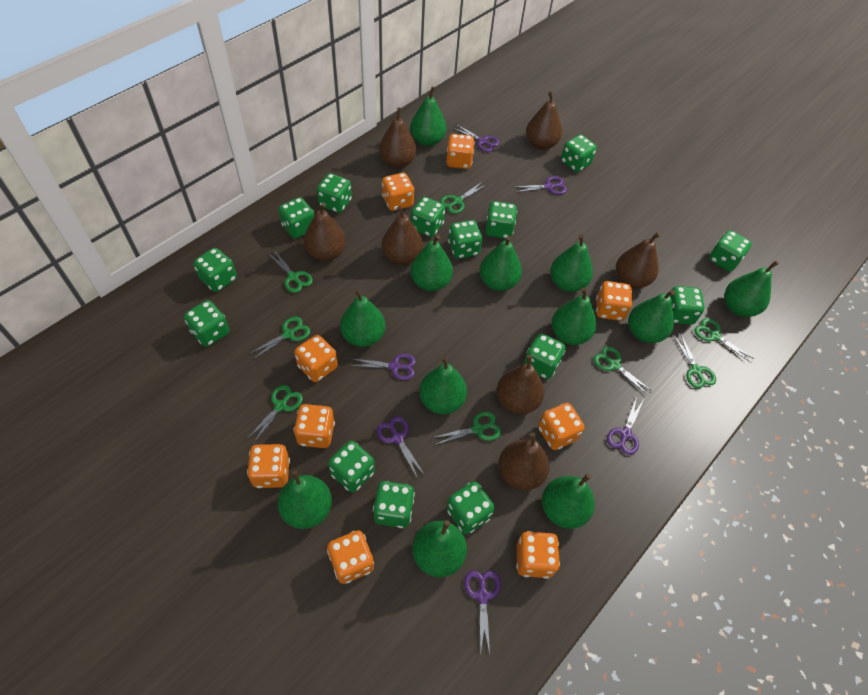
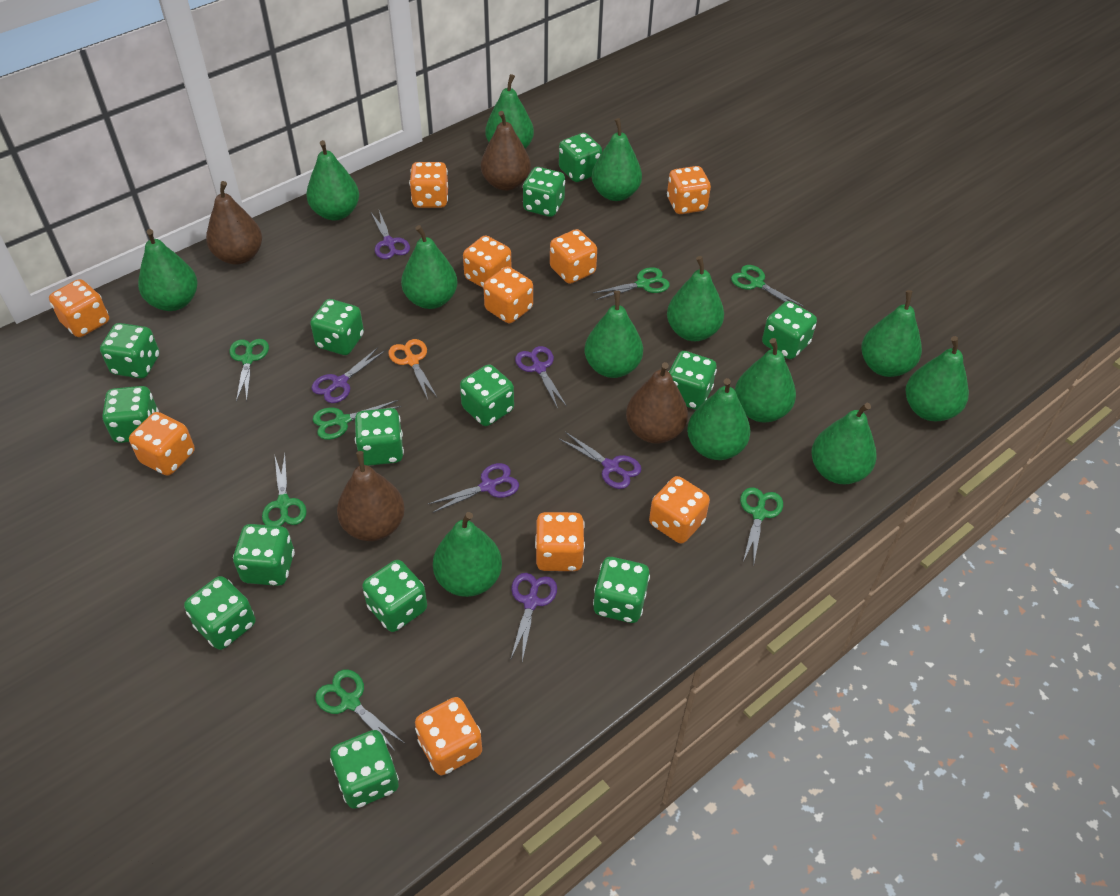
brown pear: [304,203,346,261] [379,107,416,168] [382,206,423,265] [497,355,544,414] [498,432,550,490] [526,91,562,150] [616,232,661,288] = 7 -> [206,181,262,265] [337,451,405,541] [481,111,531,191] [626,362,688,444] = 4
green pear: [278,470,332,529] [340,288,386,347] [410,86,446,146] [411,235,453,291] [412,520,467,577] [419,356,467,414] [480,236,522,291] [542,473,595,529] [550,234,593,292] [552,287,596,345] [629,290,675,343] [725,260,779,317] = 12 -> [138,229,198,311] [306,140,359,220] [401,225,457,309] [433,512,502,597] [485,74,534,149] [585,291,643,378] [592,118,642,201] [667,256,724,341] [687,378,750,460] [735,338,796,422] [811,403,876,484] [861,290,922,377] [905,336,969,421] = 13
green scissors: [246,385,303,444] [249,317,310,360] [268,249,313,293] [432,412,501,445] [440,182,486,214] [593,346,652,395] [674,333,716,388] [694,318,754,363] = 8 -> [229,339,269,402] [262,454,307,526] [313,400,401,440] [315,669,404,752] [593,267,670,300] [731,265,804,307] [740,487,783,564] = 7
orange dice: [247,444,290,488] [294,335,338,382] [294,404,335,448] [327,530,374,584] [382,173,414,211] [446,134,475,169] [516,531,560,579] [538,403,585,450] [596,281,632,321] = 9 -> [49,279,109,337] [129,412,195,476] [409,162,448,208] [415,697,482,775] [463,235,512,288] [483,267,533,323] [535,512,585,571] [550,229,597,284] [649,476,710,544] [667,166,711,214] = 10
orange scissors: none = 0 -> [388,339,437,399] = 1

